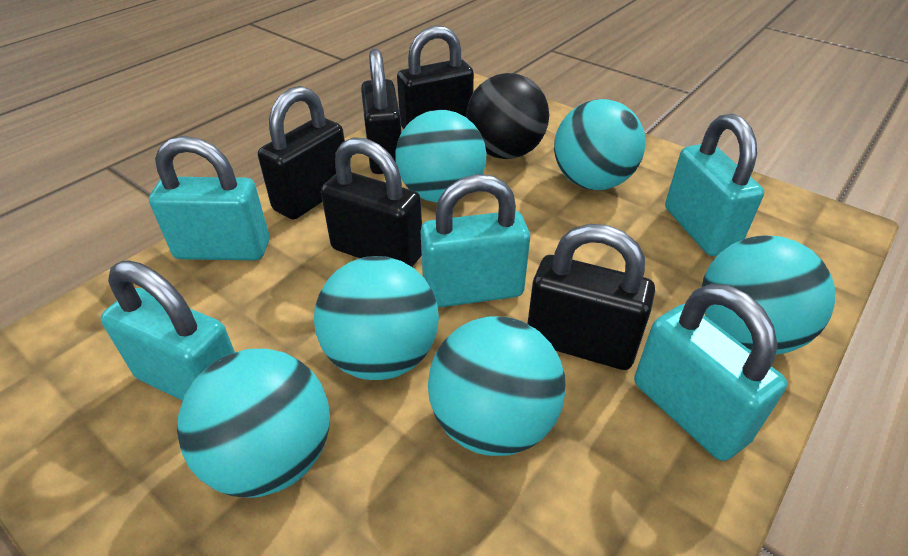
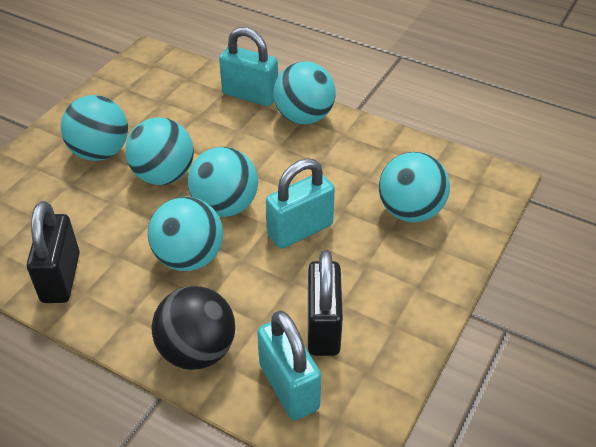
black padlock: [258,86,345,219] [321,137,422,267] [361,49,402,174] [397,26,474,129] [527,224,655,370] = 5 -> [27,201,80,303] [308,250,343,356] = 2
turquoise padlock: [101,261,235,401] [149,136,269,261] [420,174,530,308] [634,283,787,461] [665,114,764,256] = 5 -> [219,27,278,106] [257,310,321,420] [266,158,335,249] = 3

